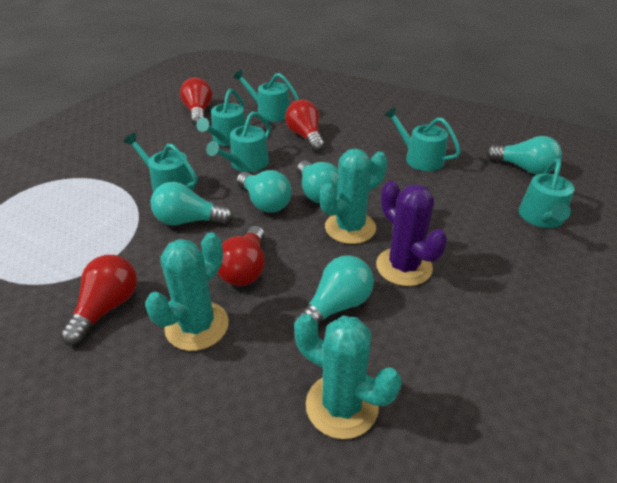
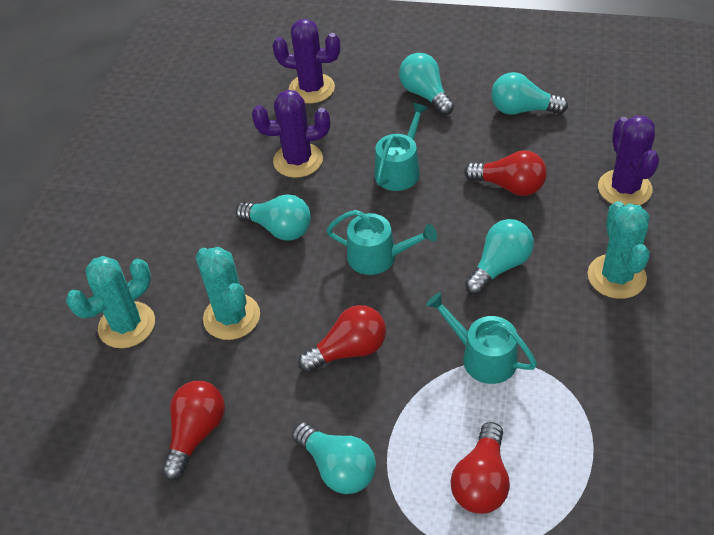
purple cactus: [376,181,447,286] = 1 -> [252,90,330,178] [272,19,341,104] [598,115,659,205] = 3
turquoise watering can: [123,133,198,193] [196,89,246,146] [206,111,271,172] [233,69,299,122] [385,107,461,171] [519,158,574,228] = 6 -> [326,210,437,275] [375,103,428,191] [426,292,537,384] = 3

